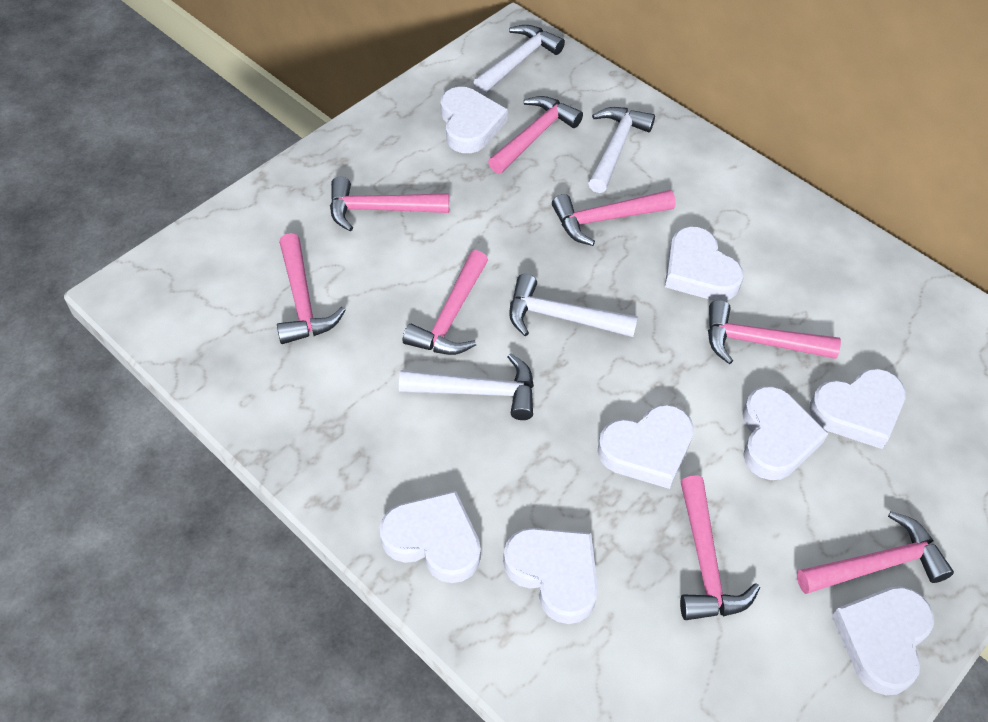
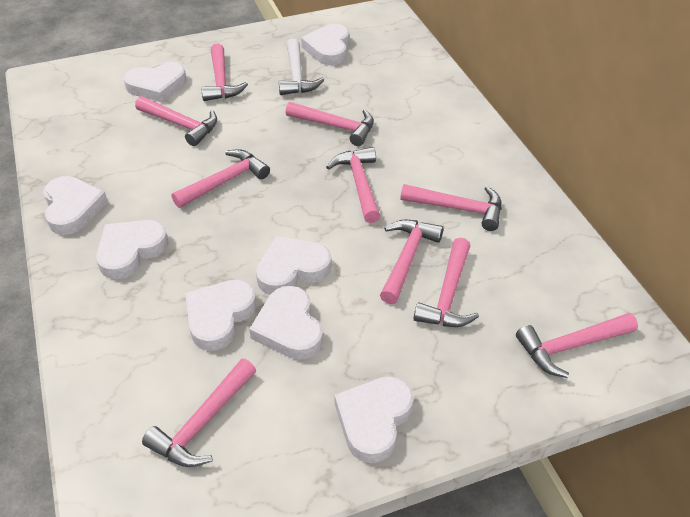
pink hammer: [277,233,346,344] [330,177,449,232] [403,250,488,355] [488,96,583,174] [552,190,676,246] [680,475,760,620] [708,300,841,364] [797,511,954,594] = 8 -> [135,96,217,146] [142,359,256,467] [171,149,270,208] [201,43,248,101] [285,102,374,146] [326,147,381,223] [380,220,444,304] [400,184,502,231] [414,238,479,327] [516,313,638,378] = 10
white hammer: [399,353,534,420] [473,25,565,94] [509,274,638,337] [588,107,655,193] = 4 -> [279,39,324,95] = 1

